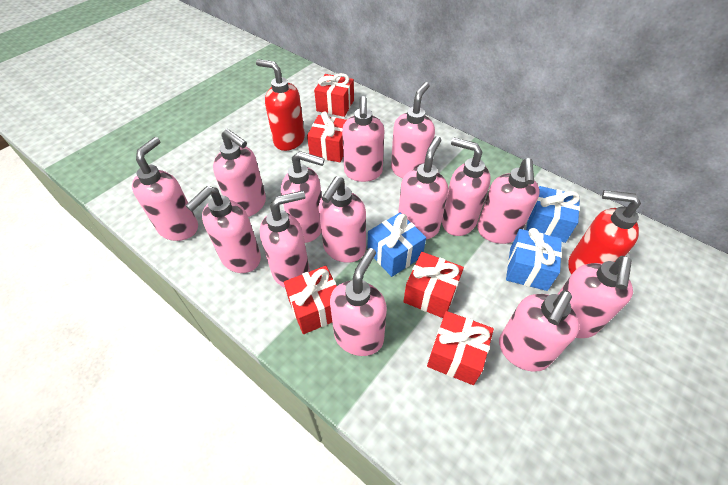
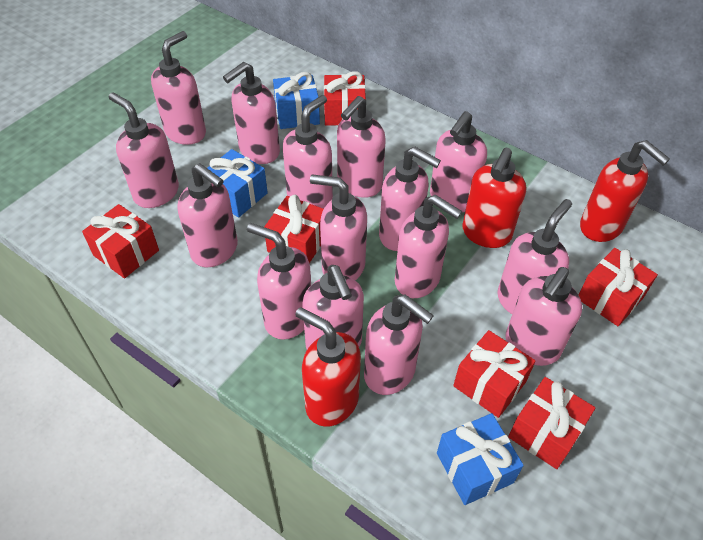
pink soap dispenser: [132,137,198,241] [186,186,261,273] [213,129,266,217] [260,191,310,288] [281,151,325,243] [318,176,366,263] [330,248,387,356] [342,96,384,182] [391,82,435,178] [398,136,448,239] [442,138,491,236] [477,158,540,244] [499,290,580,371] [558,256,633,338] = 14 -> [109,92,179,208] [151,31,206,145] [178,163,238,267] [223,62,280,164] [247,223,311,340] [283,95,333,209] [302,265,364,349] [310,174,367,281] [337,96,386,198] [364,294,434,395] [379,147,441,251] [395,195,462,298] [430,111,487,212] [497,199,572,314] [505,267,582,366] = 15
red gift: [284,266,337,334] [307,111,347,162] [314,73,354,117] [403,252,464,318] [427,311,494,385] = 5 -> [82,204,159,278] [264,195,324,263] [324,71,366,125] [453,330,535,418] [508,377,595,469] [579,248,658,326] = 6
red soap dispenser: [256,59,305,151] [568,190,641,275] = 2 -> [295,307,361,427] [462,148,526,248] [580,140,670,242] = 3

